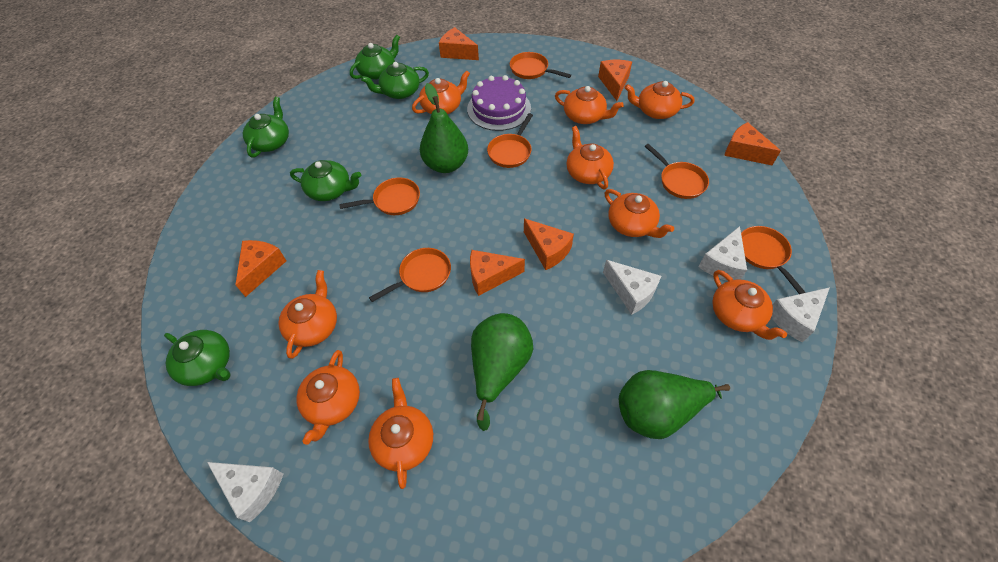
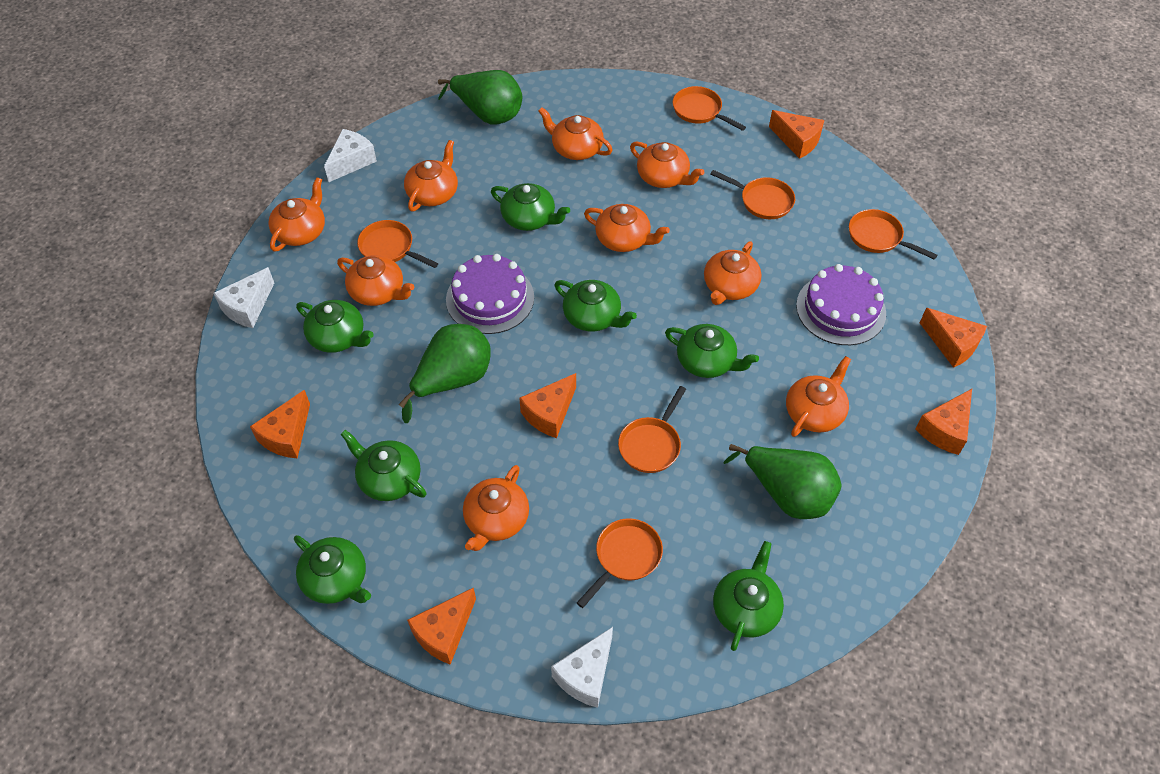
green teapot: [164,330,230,386] [243,97,289,157] [290,160,361,201] [350,35,400,80] [361,62,429,99] = 5 -> [294,535,371,604] [296,300,374,353] [340,430,426,501] [491,183,570,231] [554,280,637,332] [665,324,759,378] [713,541,784,651] = 7
purple cake: [467,75,531,131] = 1 -> [446,254,534,334] [796,264,886,345] = 2
white cheese: [207,462,283,522] [603,260,661,315] [698,226,747,281] [771,287,830,343] = 4 -> [214,267,274,328] [324,129,377,182] [551,627,613,708] = 3

